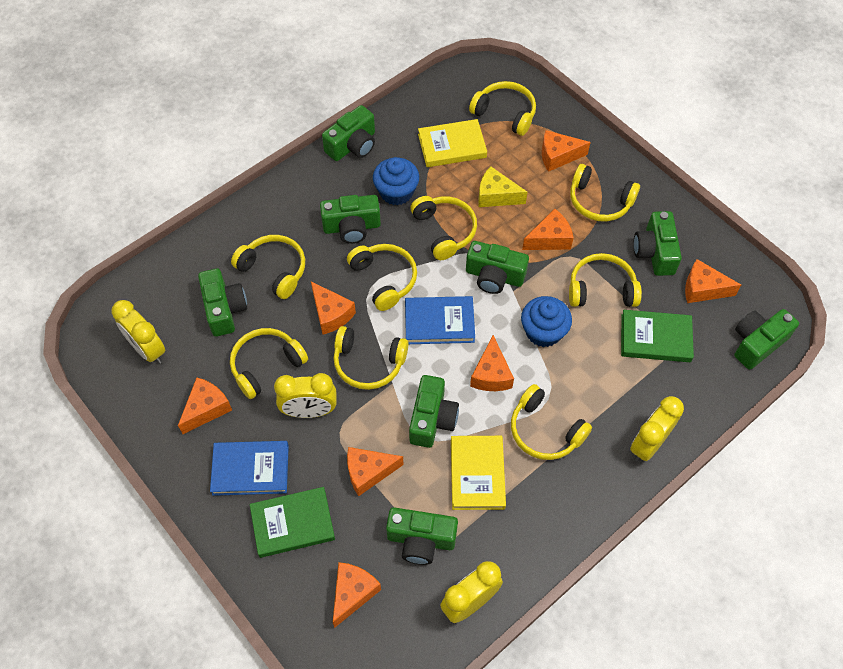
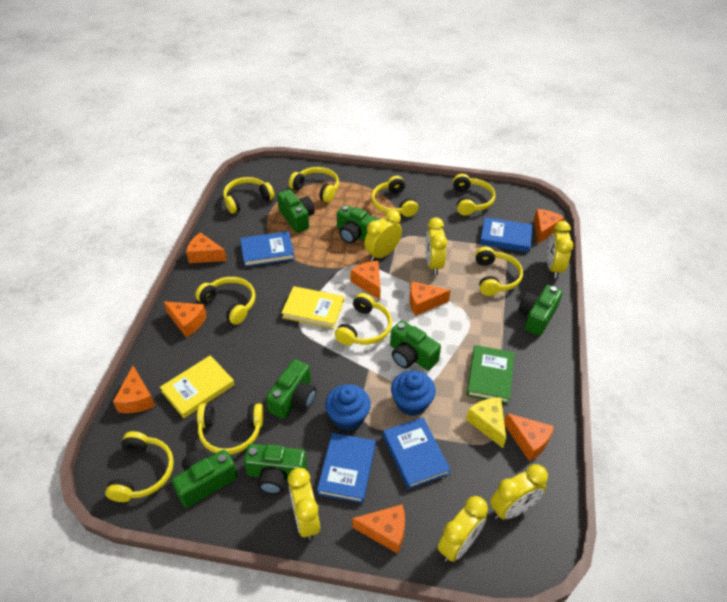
blue book: [210,441,289,496] [405,296,475,344] = 2 -> [240,231,294,267] [317,433,376,504] [383,417,451,489] [480,217,533,252] = 4
green book: [250,487,335,558] [621,310,694,362] = 2 -> [467,345,515,404] = 1
green camera: [198,268,247,337] [320,195,381,244] [322,105,375,161] [386,507,458,565] [409,375,459,448] [466,241,529,294] [633,211,682,276] [734,309,799,370] = 8 -> [172,449,238,508] [244,444,307,494] [266,359,316,419] [277,189,315,233] [337,205,379,244] [390,320,441,370] [518,285,563,336] = 7
yellow clock: [111,300,165,364] [274,373,337,418] [440,561,503,623] [630,396,684,462] = 4 -> [288,468,320,540] [364,210,402,261] [425,217,447,275] [438,496,488,562] [490,464,548,519] [547,221,573,278] = 6

